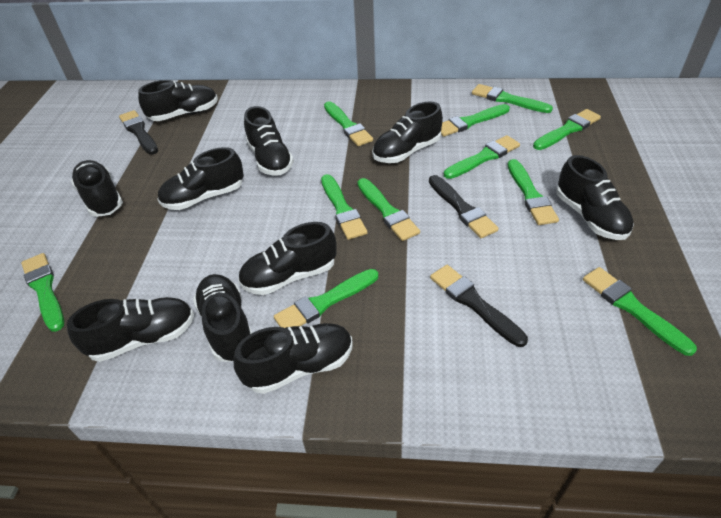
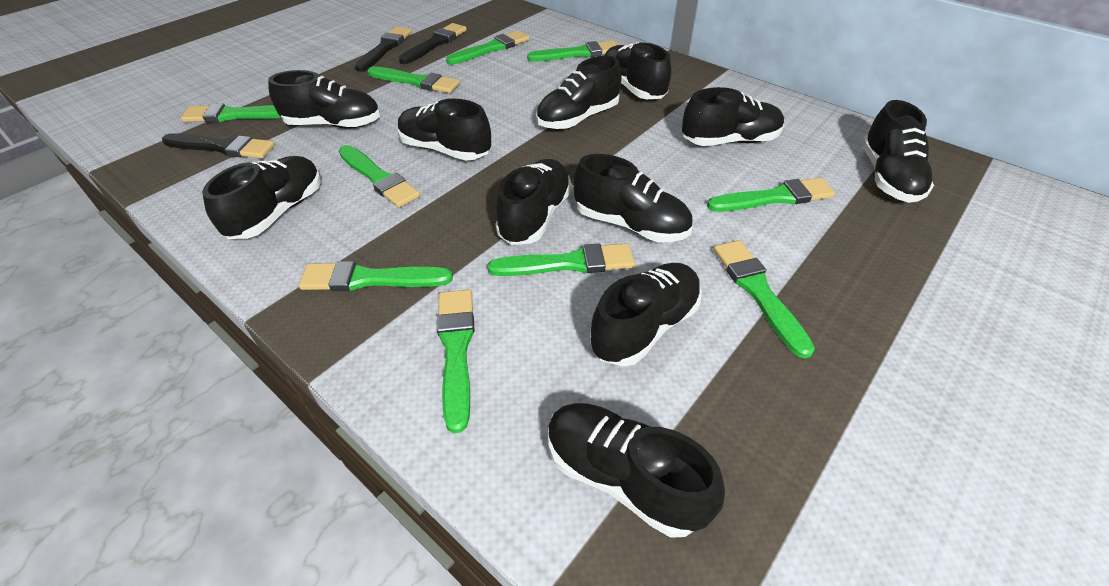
black shoe: [67,297,194,362] [71,160,123,217] [138,80,218,121] [157,147,244,210] [193,274,252,362] [233,323,352,394] [238,222,337,295] [244,106,294,176] [372,101,443,163] [557,155,634,240] = 10 -> [202,156,321,239] [268,70,380,129] [398,99,491,161] [495,159,572,245] [536,56,622,129] [548,403,725,538] [573,154,693,242] [590,263,702,366] [604,42,671,99] [682,87,784,146] [862,100,934,203] = 11
green brush: [21,253,64,332] [274,269,378,328] [321,174,367,240] [324,101,373,146] [357,178,420,241] [441,104,510,137] [444,135,520,179] [472,84,553,113] [508,159,559,225] [533,109,601,150] [583,267,697,356] = 11 -> [181,103,282,122] [299,261,453,291] [339,145,420,208] [368,66,460,93] [437,289,474,433] [446,30,529,65] [488,243,635,276] [527,41,617,62] [707,178,835,212] [713,240,815,359] = 10

